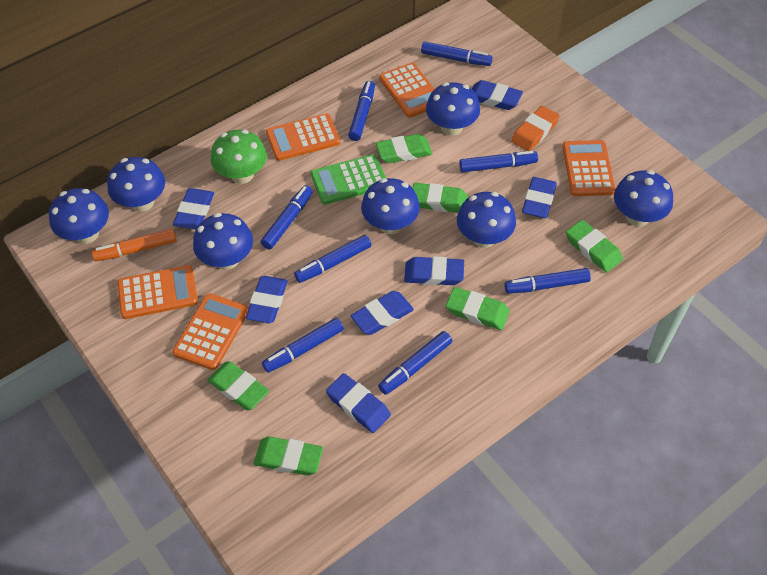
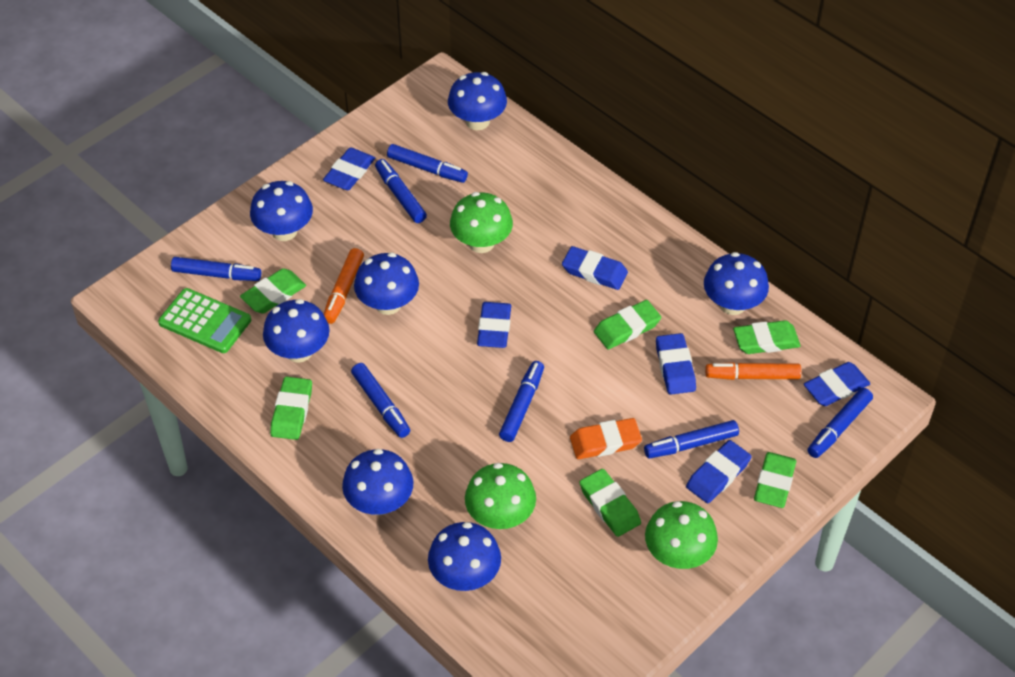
blue eraser: [173,188,214,229] [246,276,288,323] [326,373,391,433] [350,291,414,335] [404,256,464,285] [472,80,523,110] [522,177,557,218] = 7 -> [323,147,375,190] [477,302,511,348] [562,246,628,290] [656,333,696,395] [686,440,751,503] [803,362,870,406] = 6
blue marker: [261,185,313,250] [262,318,344,373] [294,235,371,283] [348,81,375,141] [378,331,452,395] [421,42,493,66] [459,151,538,172] [505,268,591,294] = 8 -> [171,257,261,281] [351,363,410,438] [375,159,427,223] [387,144,468,183] [499,361,544,442] [644,420,739,458] [808,388,873,458] = 7
green mushroom: [211,130,267,184] = 1 -> [450,192,513,253] [465,463,536,529] [645,501,718,569] = 3
orange calculator: [118,265,198,319] [172,293,249,370] [266,113,340,161] [379,63,434,118] [562,140,616,196] = 5 -> none = 0
orange marker: [92,229,177,261] = 1 -> [324,248,364,324] [705,362,801,380] = 2

